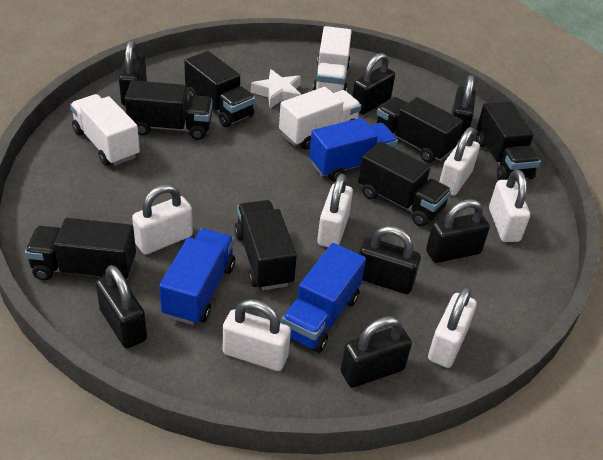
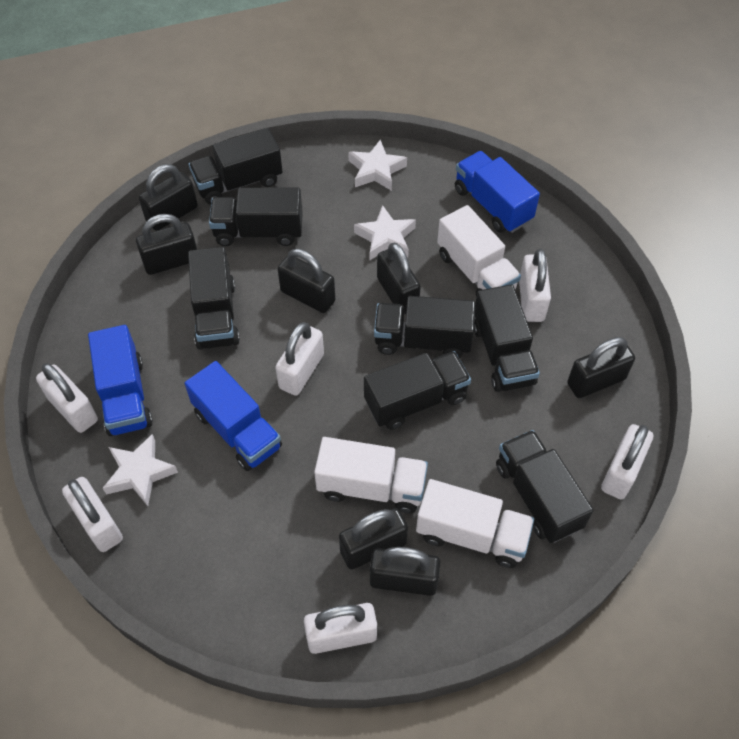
white star: [251,69,302,108] = 1 -> [103,434,178,506] [348,139,407,191] [354,205,416,260] = 3

